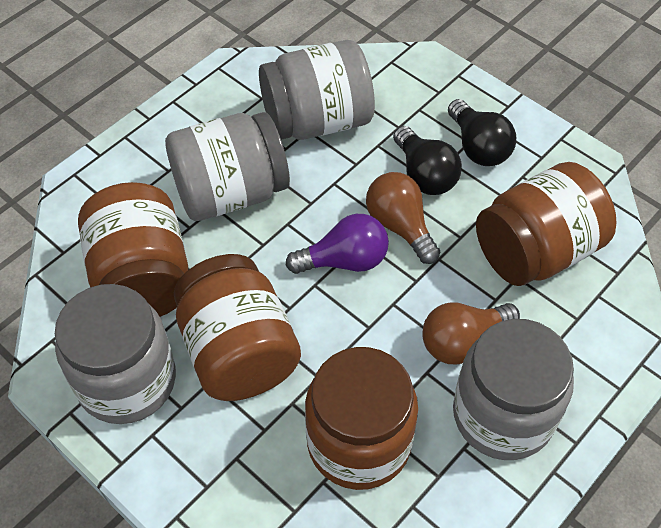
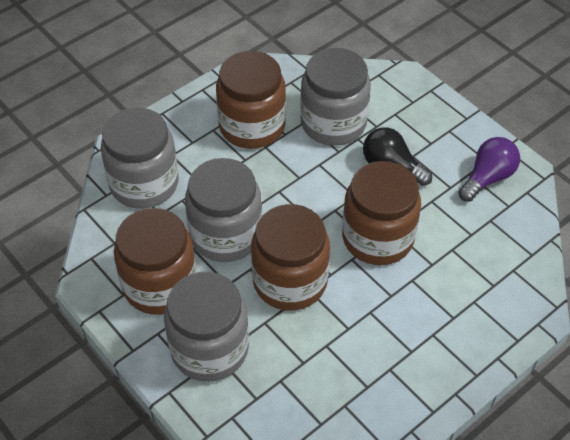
black light bulb: [393,126,462,195] [448,99,516,166] = 2 -> [363,127,432,186] = 1
brown light bulb: [366,172,440,264] [422,302,520,364] = 2 -> none = 0

